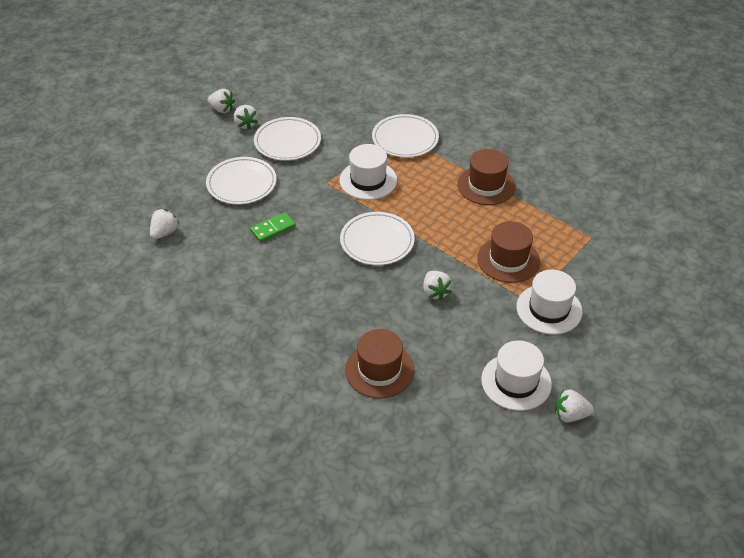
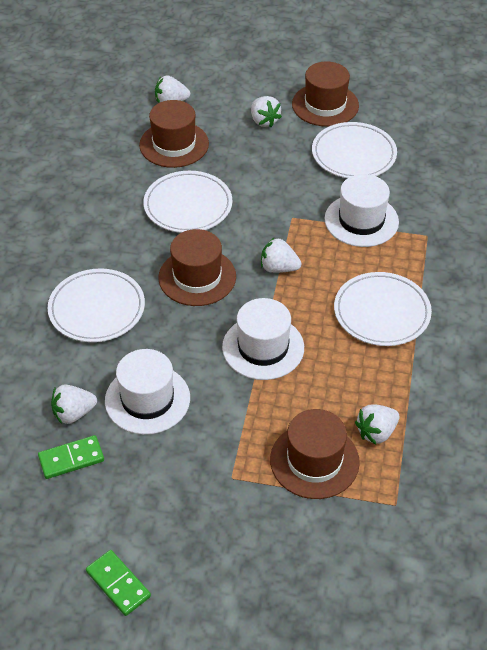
brown hat: [345,329,414,399] [457,149,516,205] [477,221,540,283] = 3 -> [139,100,209,168] [158,229,236,306] [270,409,360,499] [292,62,359,126] = 4
green domino: [250,212,296,242] = 1 -> [38,435,104,479] [86,550,151,616] = 2

